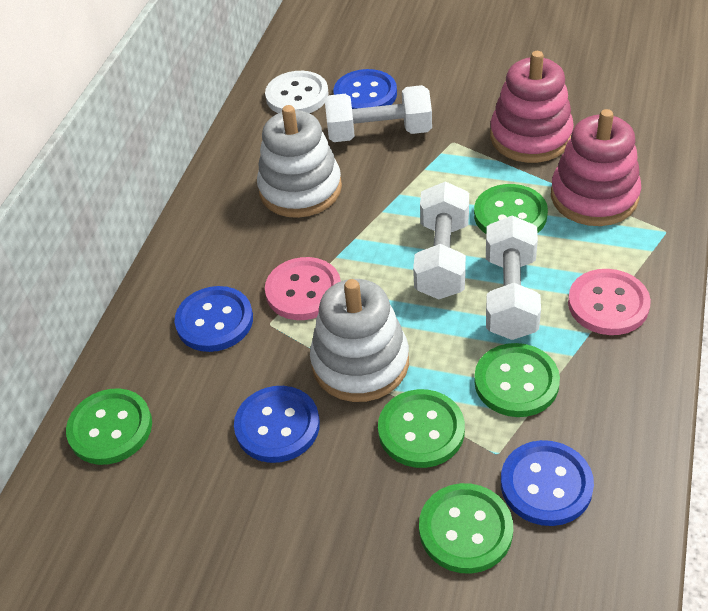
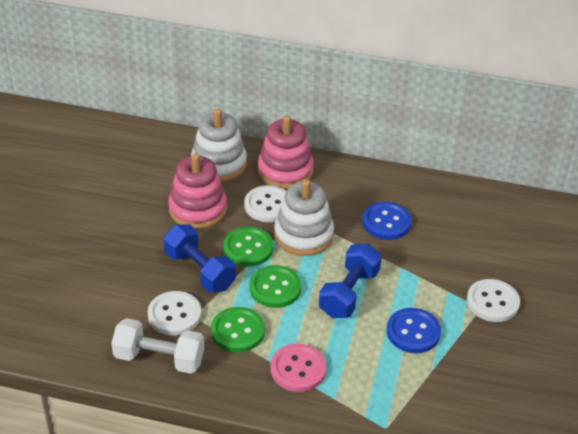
blue button: [175,286,253,352] [234,386,320,463] [333,69,397,109] [501,440,594,526] = 4 -> [363,202,412,240] [387,308,441,353] = 2
blue dumbbell: none = 0 -> [163,224,236,293] [319,243,382,318] = 2
green button: [66,388,152,465] [378,389,465,468] [419,483,513,574] [474,184,548,234] [474,343,560,417] = 5 -> [211,307,265,352] [223,227,273,266] [250,265,302,308] = 3
pink button: [265,257,341,320] [568,269,651,335] = 2 -> [270,344,326,392] = 1
white button: [265,71,329,113] = 1 -> [148,291,201,335] [244,185,286,222] [467,279,520,322] = 3
white dumbbell: [325,85,432,142] [413,181,469,299] [486,215,541,340] = 3 -> [111,318,204,374] = 1

